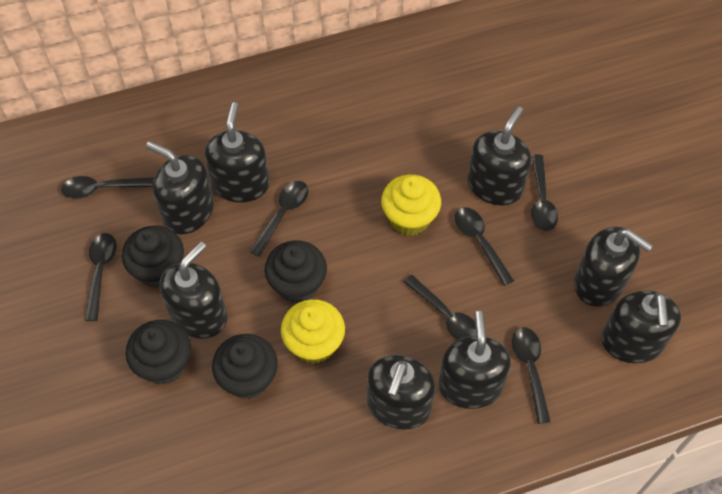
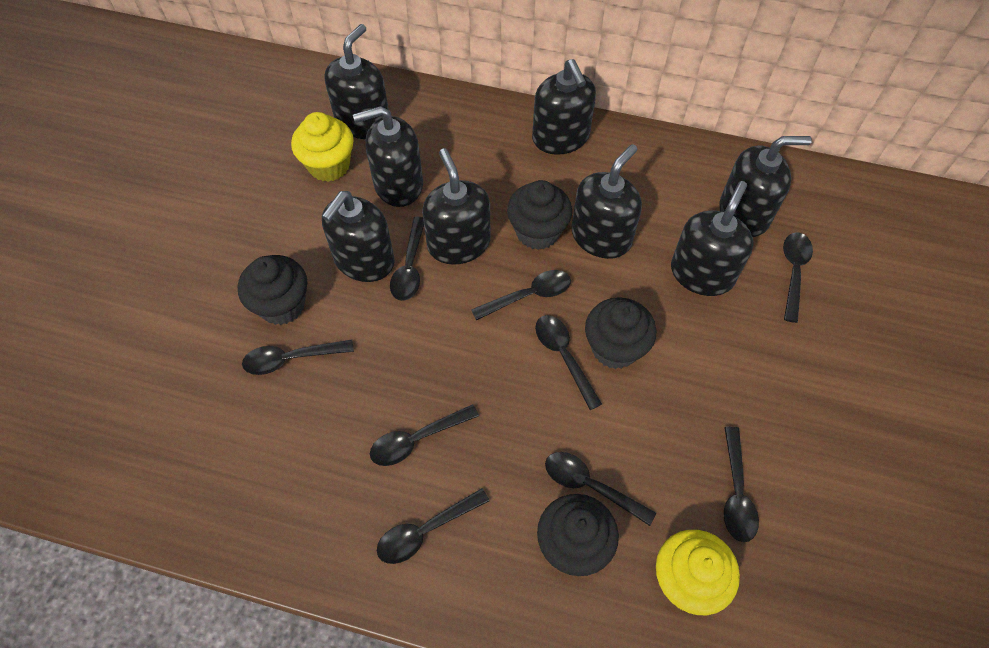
black spoon: [61,176,154,198] [85,233,117,321] [249,181,308,257] [404,275,477,340] [455,207,514,286] [512,327,551,424] [531,154,558,231] = 7 -> [242,340,354,375] [370,404,479,466] [377,488,489,564] [390,217,424,301] [471,270,571,320] [535,315,602,410] [545,452,656,526] [724,426,759,542] [783,233,813,323] = 9

